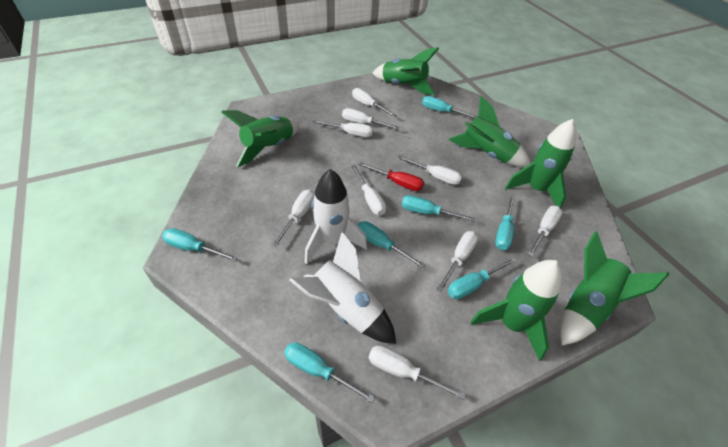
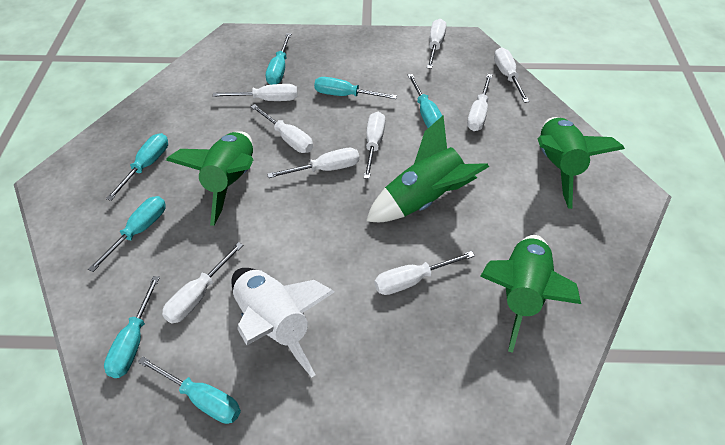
green rocket: [221,110,299,167] [373,47,439,95] [449,96,530,167] [471,260,562,361] [505,119,577,208] [560,232,669,345] = 6 -> [166,131,254,226] [366,115,489,222] [480,235,581,353] [538,117,625,209] = 4
red screwdriver: [359,162,424,191] = 1 -> none = 0
white rocket: [289,232,396,344] [304,169,367,264] = 2 -> [232,268,335,377] = 1

